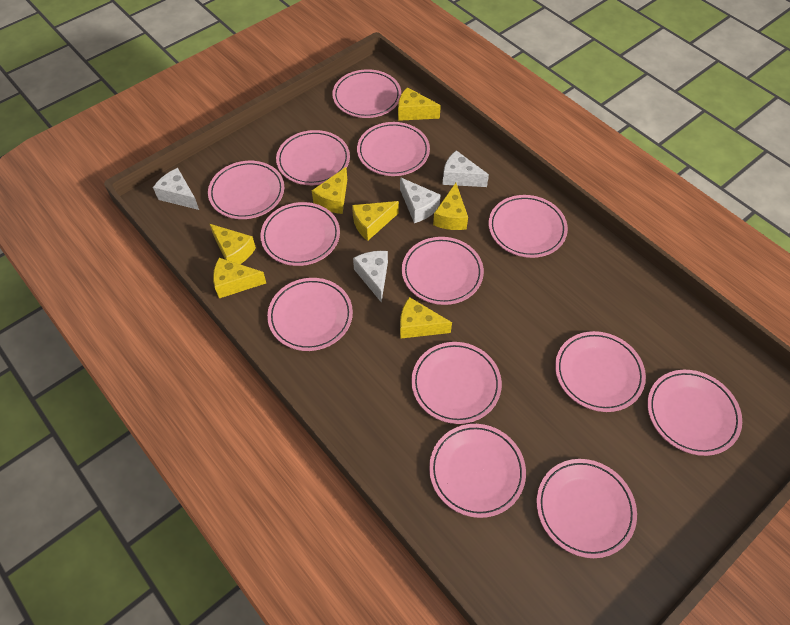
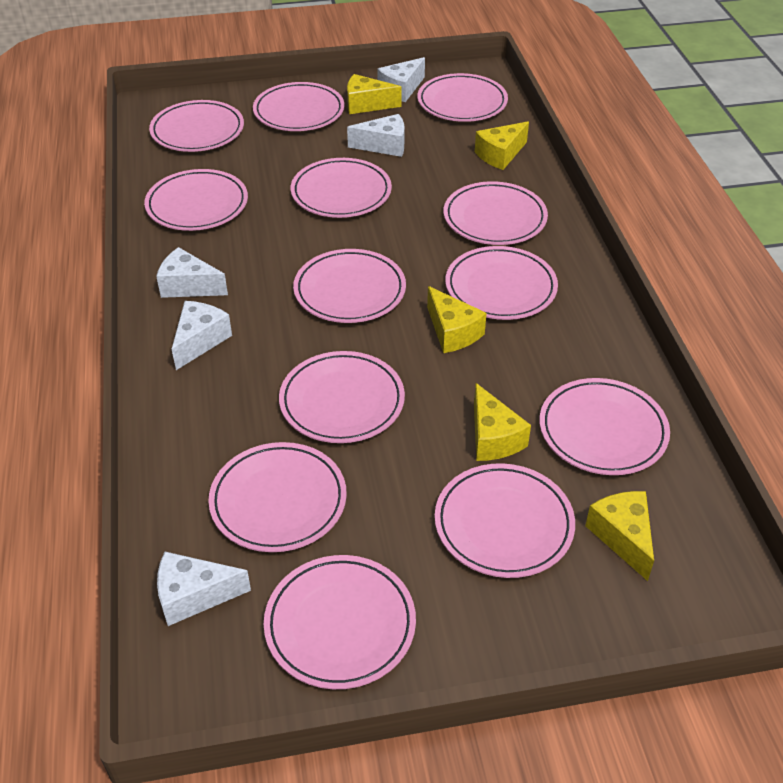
white cheese: [153,168,199,210] [353,251,388,303] [400,177,440,223] [442,150,489,187] = 4 -> [156,247,228,298] [157,552,251,626] [172,301,232,370] [347,114,405,157] [377,57,425,102] = 5
yellow cheese: [210,224,256,264] [213,258,266,298] [312,167,347,214] [352,201,399,241] [398,87,441,121] [400,297,452,339] [433,183,468,230] = 7 -> [347,74,402,114] [427,286,487,353] [474,383,531,461] [475,122,529,170] [585,491,654,581] = 5

